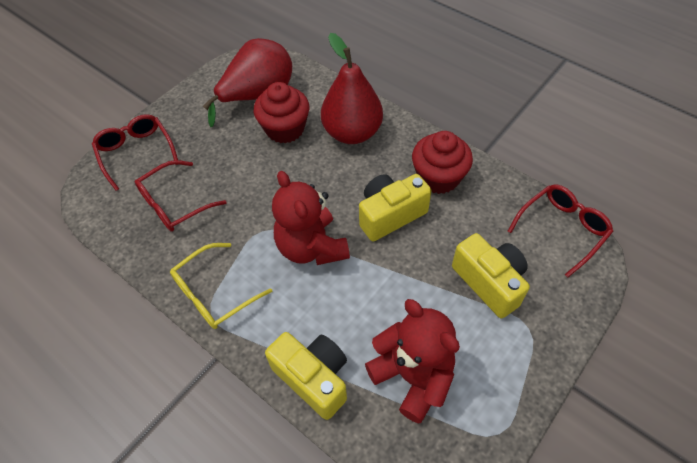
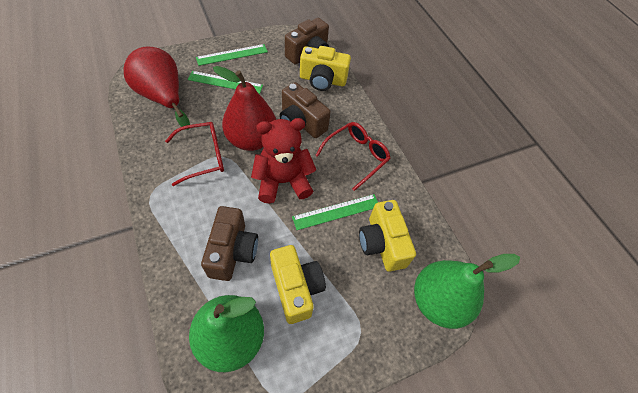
brown camera: none = 0 -> [201,206,258,281] [279,82,331,138] [285,18,329,65] = 3
green pear: none = 0 -> [189,295,264,372] [414,254,520,329] = 2
green ruler: none = 0 -> [188,71,263,94] [196,44,268,66] [292,194,378,230] = 3
red cupcake: [254,82,309,143] [412,131,473,194] = 2 -> none = 0
red glasses: [92,114,178,191] [135,160,227,232] [508,184,613,277] = 3 -> [165,122,224,186] [315,122,391,191] = 2
red teddy bear: [272,171,350,265] [365,299,460,424] = 2 -> [251,118,316,203] = 1
yellow glasses: [170,243,272,329] = 1 -> none = 0

